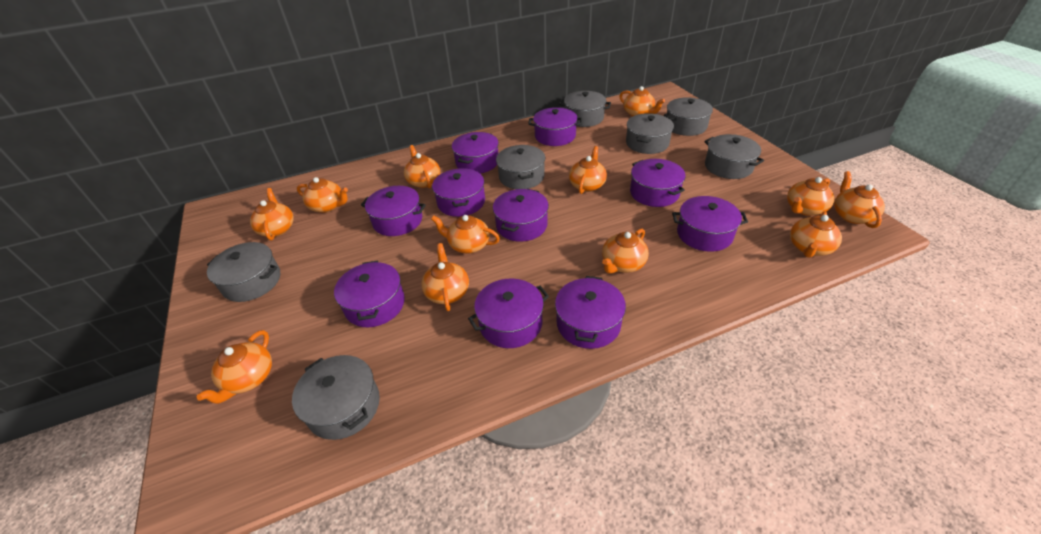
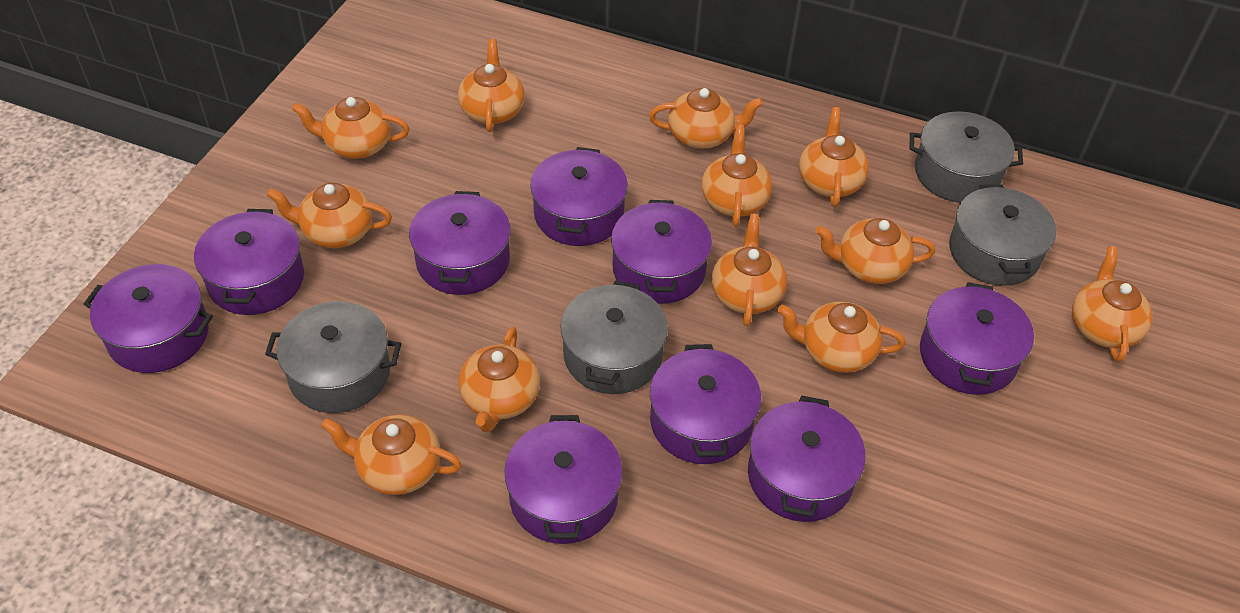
grey pot: [207,242,280,302] [292,355,380,440] [496,145,545,189] [559,91,611,127] [626,113,674,154] [664,97,714,136] [704,134,764,179] = 7 -> [265,301,401,413] [560,280,668,394] [910,111,1023,203] [949,185,1056,286] = 4
purple pot: [334,261,405,327] [361,186,426,236] [432,168,485,217] [452,132,499,174] [468,278,549,348] [493,189,549,242] [528,107,582,146] [555,276,626,349] [630,159,686,207] [672,196,748,252] = 10 -> [84,264,213,373] [194,209,304,315] [409,191,511,295] [504,415,622,544] [530,147,628,246] [611,200,712,304] [650,344,761,464] [748,396,866,522] [920,282,1034,395] = 9

